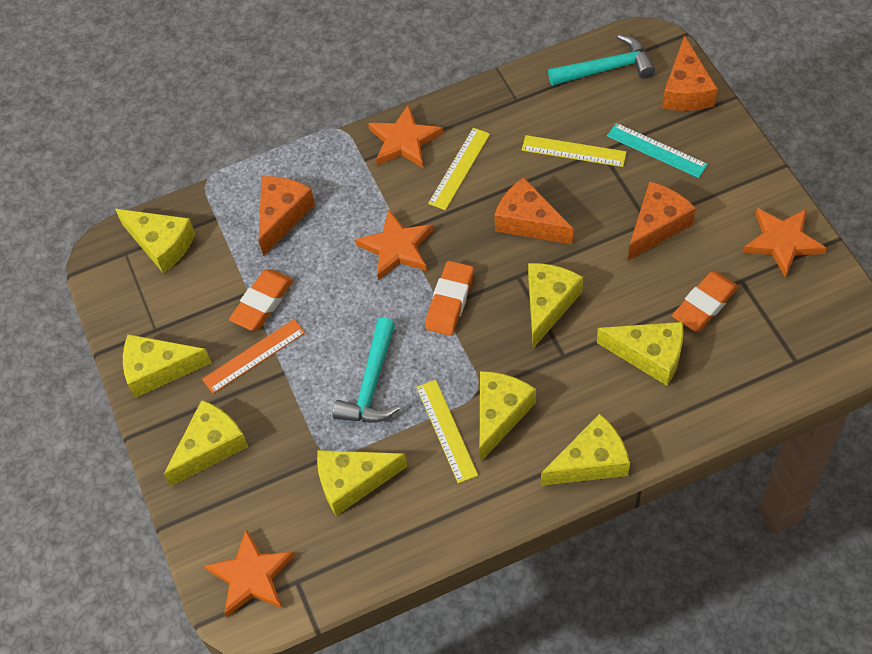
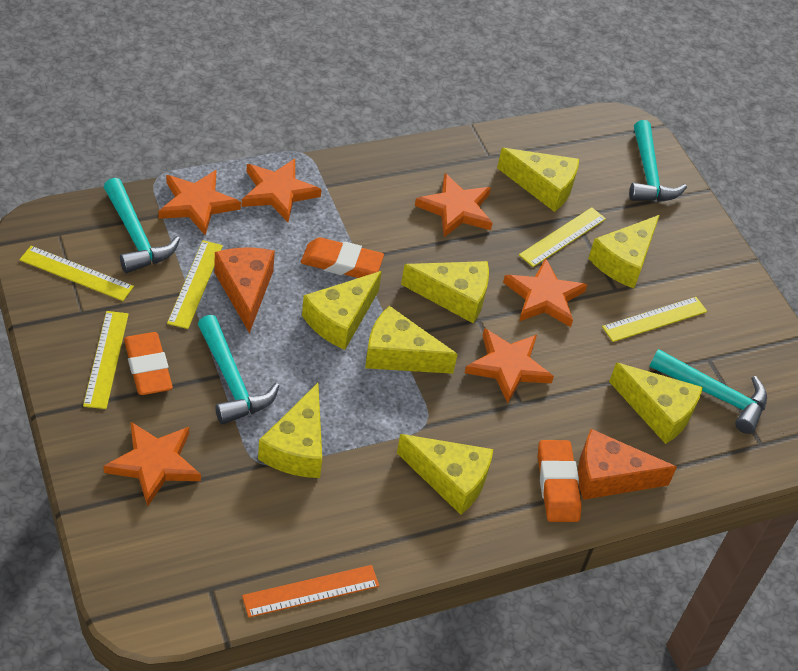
orange cheese: [259,176,315,256] [494,177,573,244] [628,181,696,261] [662,36,718,111] = 4 -> [214,247,275,334] [578,429,677,500] = 2
orange star: [204,529,295,618] [355,210,433,281] [368,104,443,168] [742,208,827,278] = 4 -> [103,422,201,506] [158,170,241,235] [242,159,322,222] [415,173,493,237] [465,328,554,403] [503,258,587,327] = 6
turquoise hammer: [333,317,400,422] [548,34,655,86] = 2 -> [104,178,180,273] [198,315,279,424] [629,120,687,202] [650,349,767,434] = 4
turquoise ruler: [607,123,708,178] = 1 -> none = 0
yellow ruler: [416,380,478,483] [428,128,490,210] [522,135,627,167] = 3 -> [19,246,134,301] [83,311,129,409] [167,240,223,329] [519,207,606,267] [602,297,707,342] = 5

